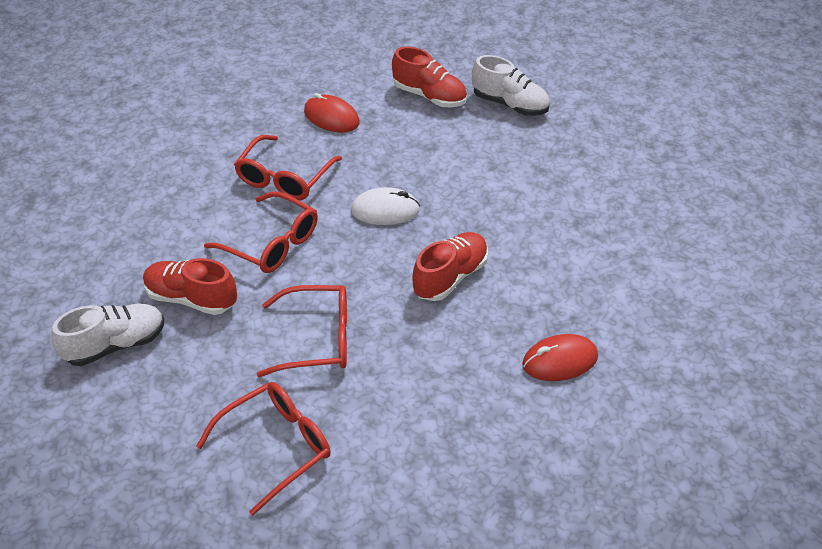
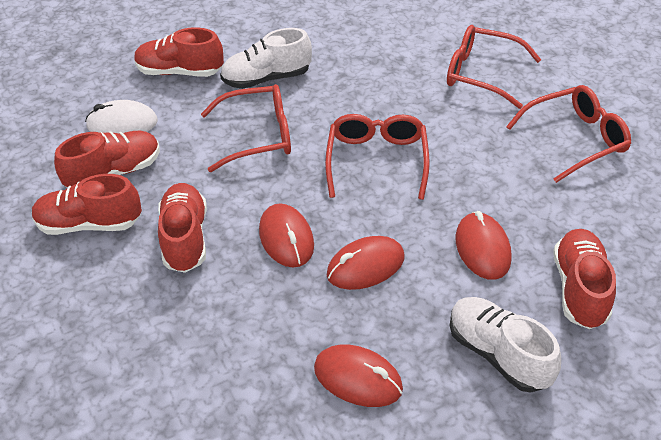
red mouse: [304,93,360,132] [522,334,598,381] = 2 -> [259,204,314,267] [314,345,403,407] [327,236,405,290] [455,211,512,280] = 4
red shoe: [143,258,237,315] [392,47,467,107] [412,232,488,301] = 3 -> [32,174,142,235] [54,131,160,188] [134,27,224,77] [158,183,207,273] [553,229,616,329] = 5

